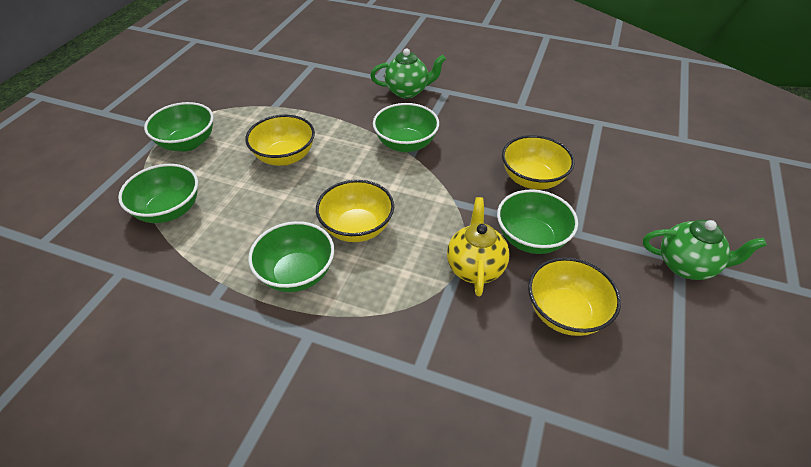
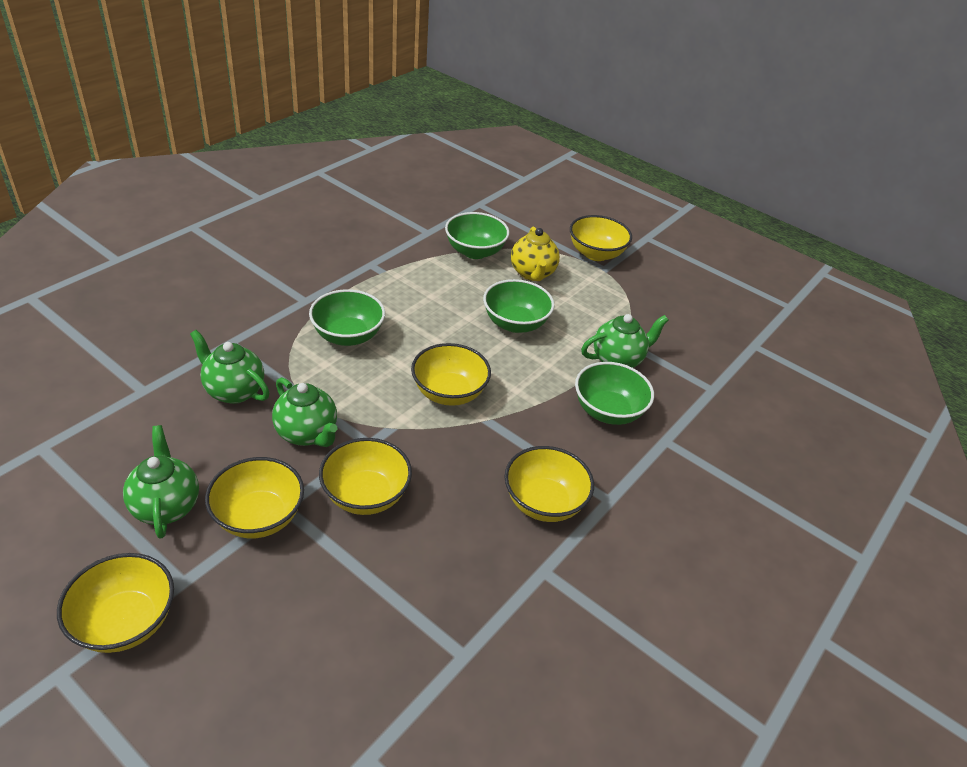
green bowl: [118,164,198,223] [144,102,214,152] [248,221,334,292] [373,103,439,152] [497,189,578,254] = 5 -> [309,289,385,346] [445,212,509,259] [483,279,554,333] [575,362,654,425] = 4
green teapot: [370,48,446,98] [643,220,767,280] = 2 -> [123,425,199,538] [190,330,270,404] [272,377,337,447] [581,314,669,368] = 4
yellow bowl: [245,115,315,166] [316,180,394,242] [502,135,575,190] [528,257,621,336] = 4 -> [57,553,174,653] [205,457,304,538] [319,438,412,515] [411,343,491,406] [505,446,594,522] [570,215,632,261] = 6

